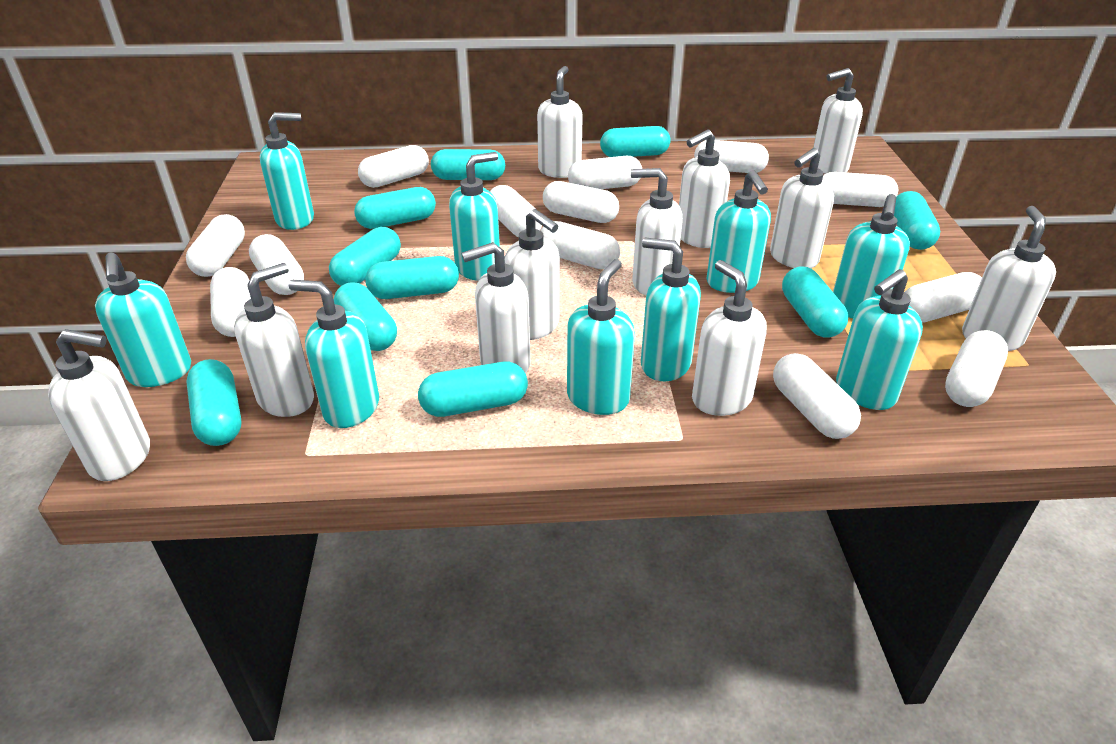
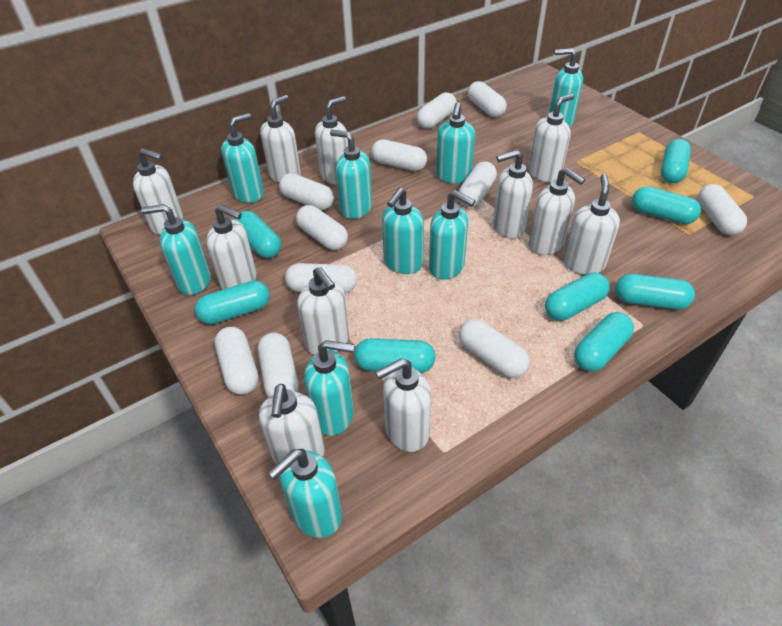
turquoise capsule: [186,359,241,446] [329,227,401,286] [333,282,397,351] [354,187,436,229] [365,256,459,299] [418,362,528,417] [431,149,505,180] [600,126,670,157] [782,267,848,338] [894,191,940,250] = 10 -> [195,281,270,324] [234,211,281,258] [354,338,436,373] [545,272,610,321] [574,312,634,372] [615,274,695,309] [632,186,701,224] [661,139,691,183] = 8
white capsule: [186,214,245,277] [210,267,251,337] [249,234,304,295] [358,145,429,188] [490,185,542,237] [541,221,620,269] [543,181,619,223] [568,156,642,189] [694,140,769,173] [773,353,861,439] [823,172,898,207] [905,272,982,323] [945,330,1008,407] = 13 -> [214,327,259,395] [258,333,299,397] [279,173,334,210] [285,263,357,293] [296,205,348,250] [371,139,427,171] [417,92,457,129] [459,161,497,207] [459,319,530,378] [468,81,507,117] [698,184,747,235] = 11

